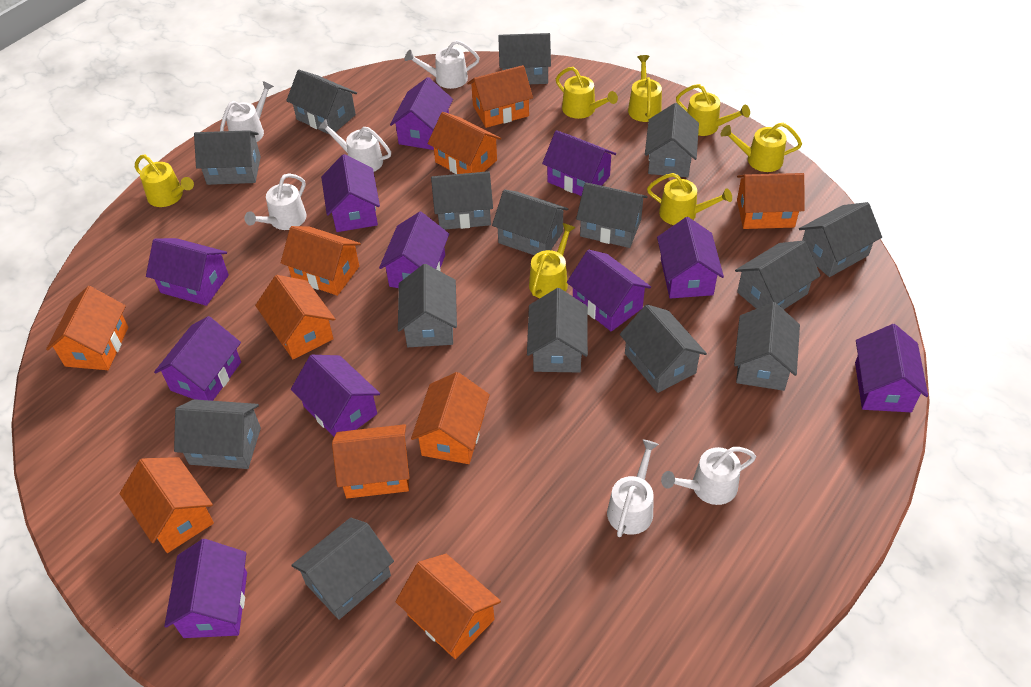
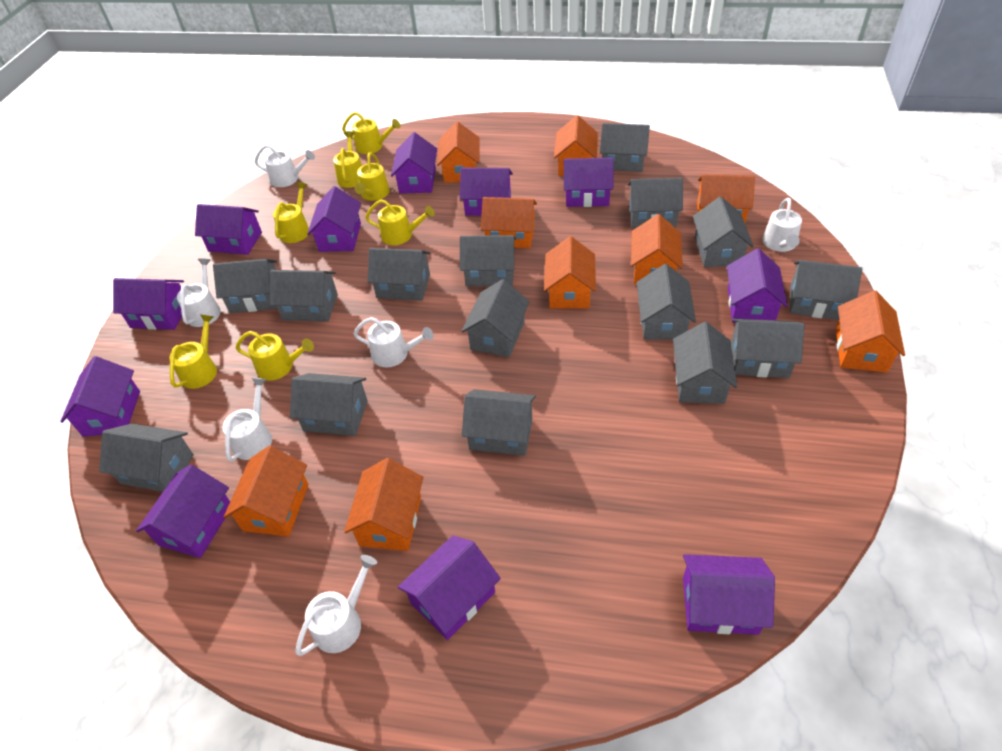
orange house: [46,286,128,370] [120,457,214,553] [255,275,335,360] [281,226,361,296] [332,424,410,498] [395,554,501,659] [411,372,490,464] [428,112,502,174] [467,65,533,128] [737,173,805,229] = 10 -> [224,446,309,537] [344,458,423,551] [437,122,479,183] [481,197,537,248] [544,236,596,309] [554,115,598,176] [631,214,683,284] [697,174,755,223] [836,290,905,372] = 9

